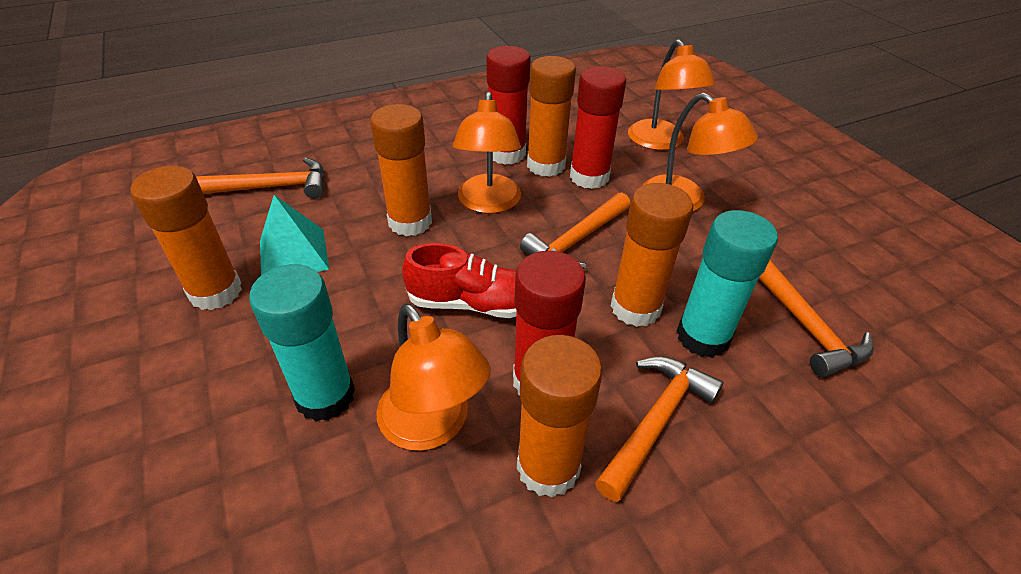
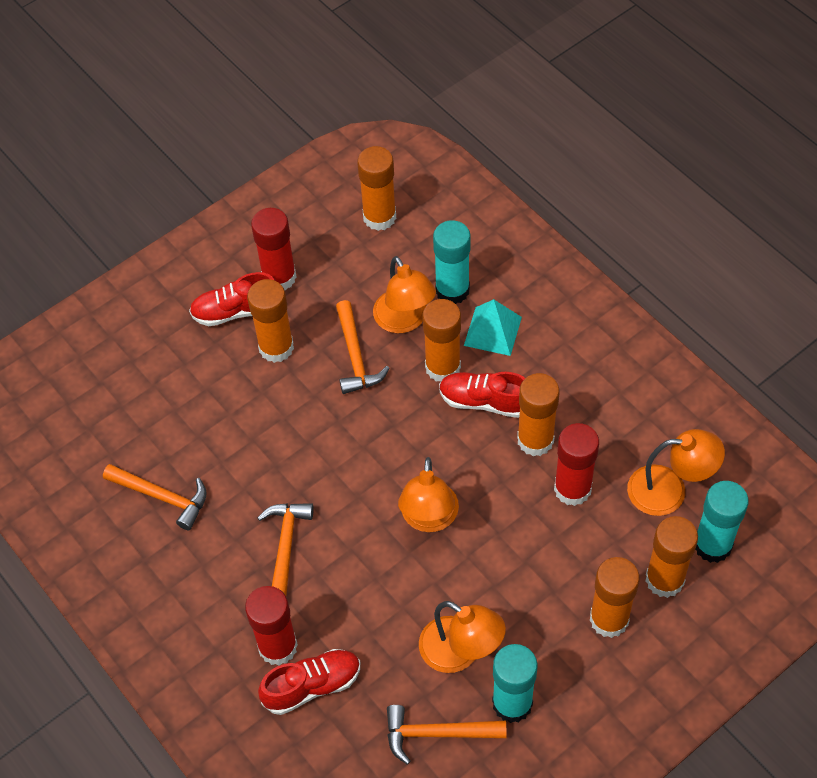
orange glue stick: [130,166,242,310] [370,104,432,236] [517,335,603,498] [527,56,576,177] [610,183,693,327] = 5 -> [247,279,294,363] [357,146,396,231] [422,299,461,382] [517,373,559,456] [590,557,640,638] [646,516,698,598] = 6
red shoe: [402,243,517,318] = 1 -> [189,272,276,326] [258,649,360,715] [439,372,525,418] = 3
turquoise glue stick: [249,264,355,422] [677,210,778,358] = 2 -> [433,220,470,304] [492,644,538,723] [695,481,749,563] = 3

